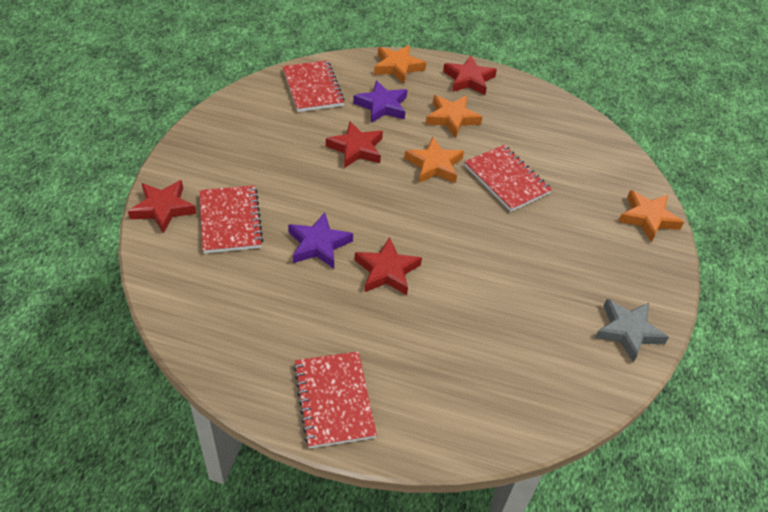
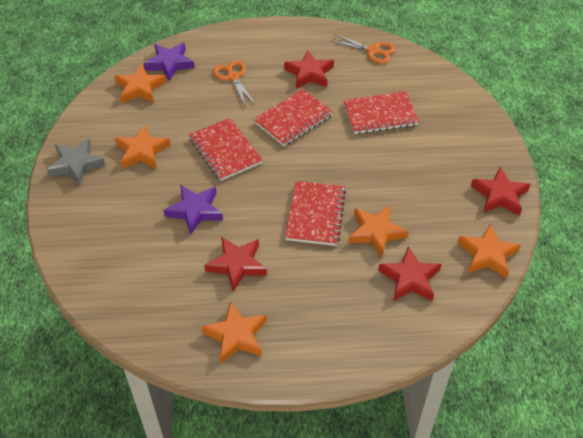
orange scissors: none = 0 -> [213,61,256,107] [330,34,396,64] = 2
orange star: [374,45,426,84] [404,137,464,183] [426,95,482,138] [618,190,684,242] = 4 -> [114,64,167,103] [115,125,171,169] [201,301,267,364] [348,205,409,257] [457,224,521,279] = 5

